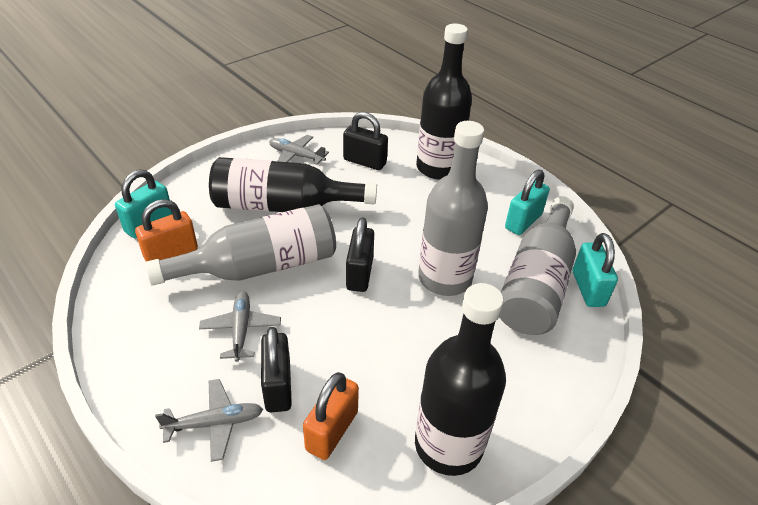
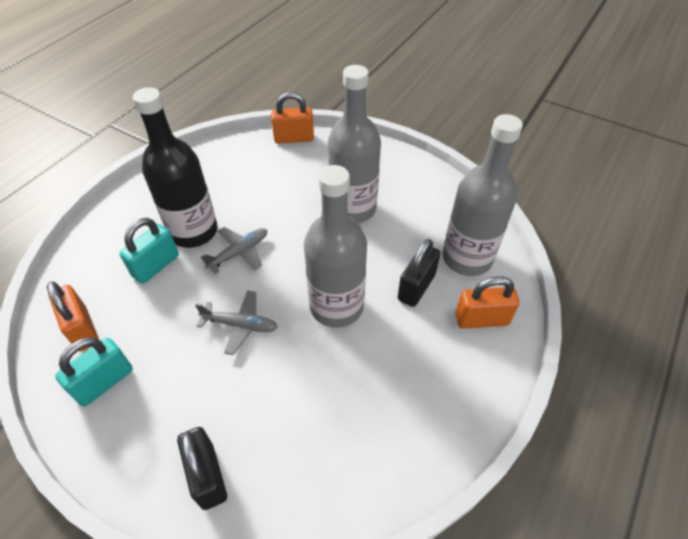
black bottle: [209,157,377,212] [415,283,506,476] [416,24,472,180] = 3 -> [133,87,218,248] = 1
black padlock: [261,327,292,412] [343,112,388,170] [346,217,374,292] = 3 -> [177,427,227,510] [398,239,440,307] = 2
grey plane: [155,379,263,462] [199,291,281,362] [269,135,329,165] = 3 -> [195,291,278,355] [200,227,267,274] = 2
orange padlock: [135,199,198,261] [303,372,359,460] = 2 -> [47,281,99,351] [271,92,314,144] [455,276,520,329] = 3
turquoise padlock: [115,169,172,238] [505,169,550,235] [573,233,618,307] = 3 -> [55,337,133,407] [120,218,179,284] = 2

